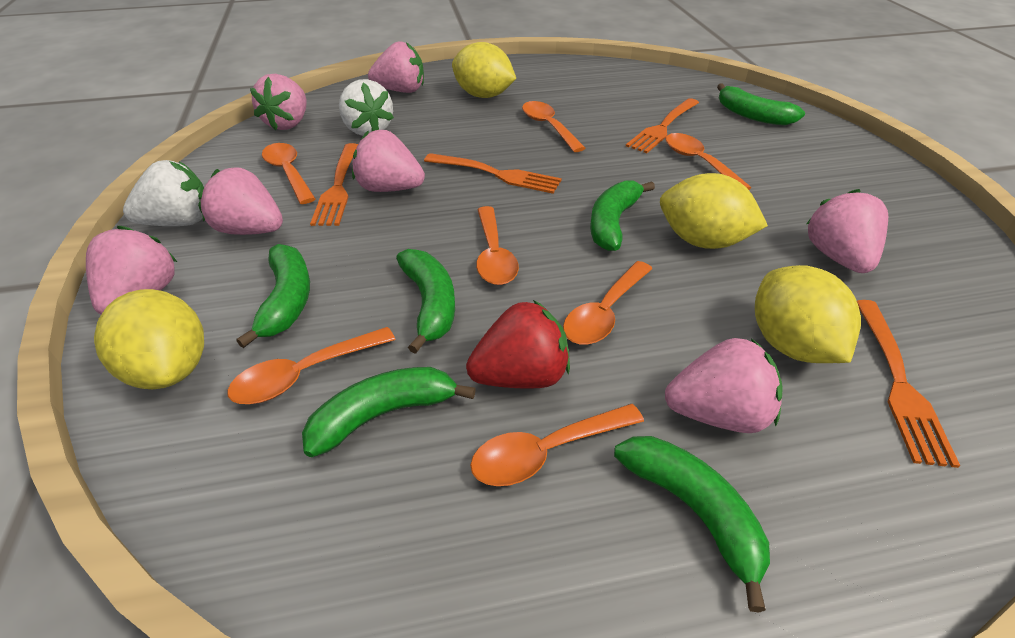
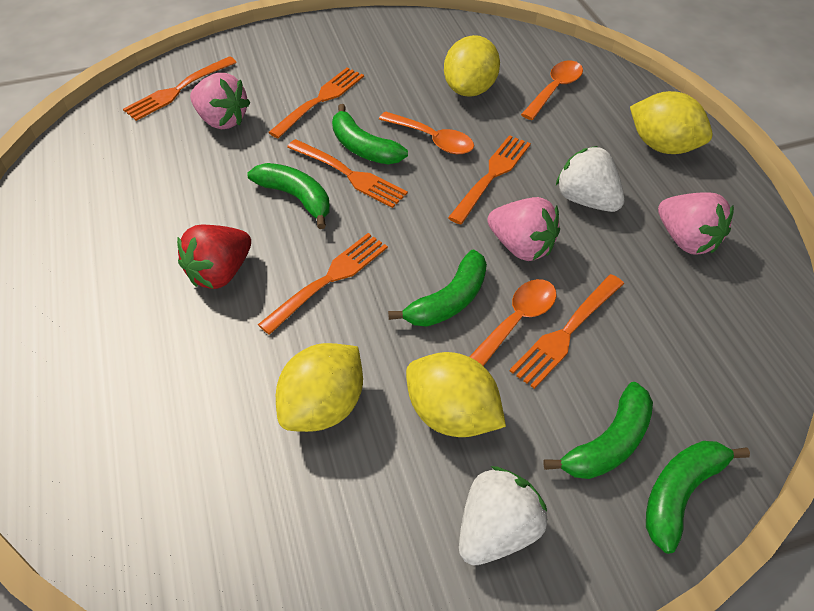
green banana: [236,244,310,348] [302,367,476,457] [396,249,455,354] [590,180,655,251] [614,436,770,612] [717,83,805,126] = 6 -> [247,163,330,229] [332,104,408,164] [388,250,487,327] [543,382,653,479] [646,441,750,554] = 5
orange fork: [310,143,358,226] [424,153,562,194] [626,98,699,153] [857,300,960,468] = 4 -> [123,56,237,121] [258,233,388,335] [268,68,364,138] [287,139,408,208] [448,135,531,224] [510,274,624,389] = 6
orange spoon: [227,327,396,404] [262,143,316,204] [470,404,644,486] [476,206,519,285] [522,101,585,152] [563,261,652,345] [666,133,751,190] = 7 -> [379,112,474,154] [469,279,556,366] [521,61,583,120] = 3
pink strawberry: [86,226,177,314] [198,167,283,235] [250,74,307,130] [352,130,425,192] [368,41,424,93] [665,338,783,433] [806,189,888,273] = 7 -> [190,73,250,129] [487,197,560,261] [658,192,734,255] = 3

